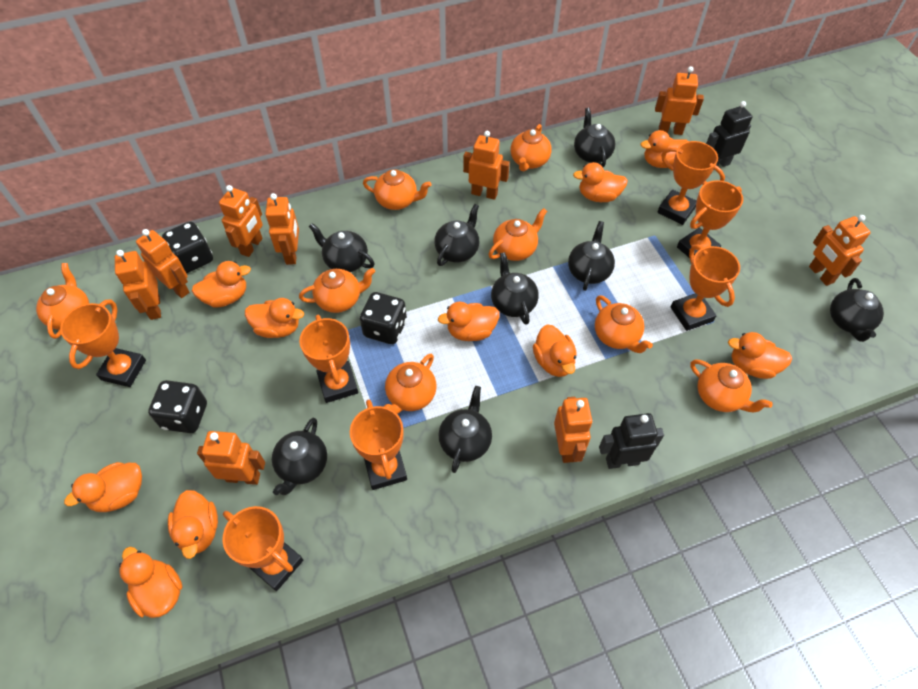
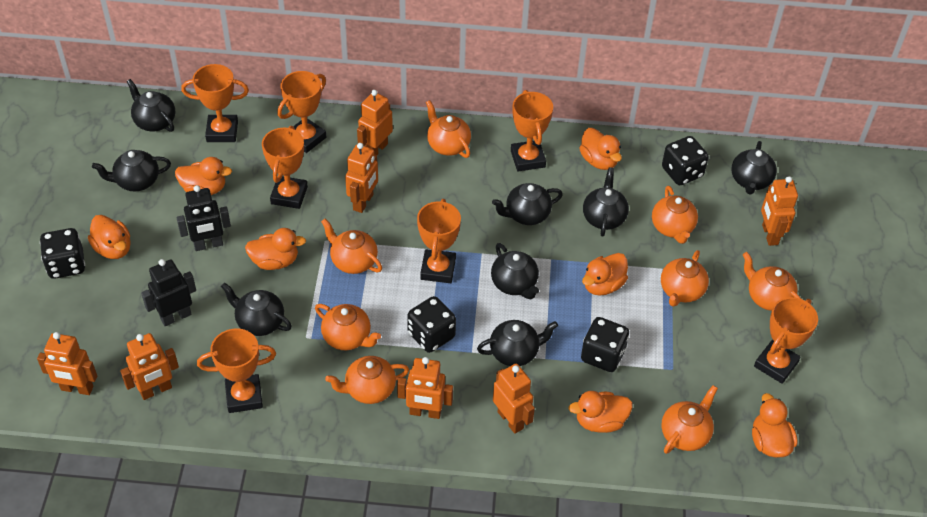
black dice: [148,380,207,433] [162,221,213,273] [360,292,407,344] = 3 -> [40,228,85,279] [407,296,456,353] [581,317,629,372] [662,136,709,185] = 4
orange duck: [64,462,142,512] [119,547,183,618] [168,490,218,559] [192,261,251,307] [245,298,304,338] [438,302,499,341] [533,325,576,377] [573,162,628,202] [640,130,688,168] [728,332,792,379] = 10 -> [88,215,131,259] [175,157,232,195] [245,228,306,270] [569,391,632,433] [580,128,622,170] [582,253,628,296] [752,393,797,457] = 7
orange robot: [115,250,161,320] [136,229,190,298] [197,431,265,485] [219,185,263,257] [265,193,299,265] [463,131,510,200] [554,397,592,463] [655,66,704,135] [809,215,871,286] = 9 -> [37,332,97,395] [120,333,179,400] [345,143,378,213] [357,90,393,155] [397,357,453,419] [493,363,535,434] [761,176,798,246] = 7

